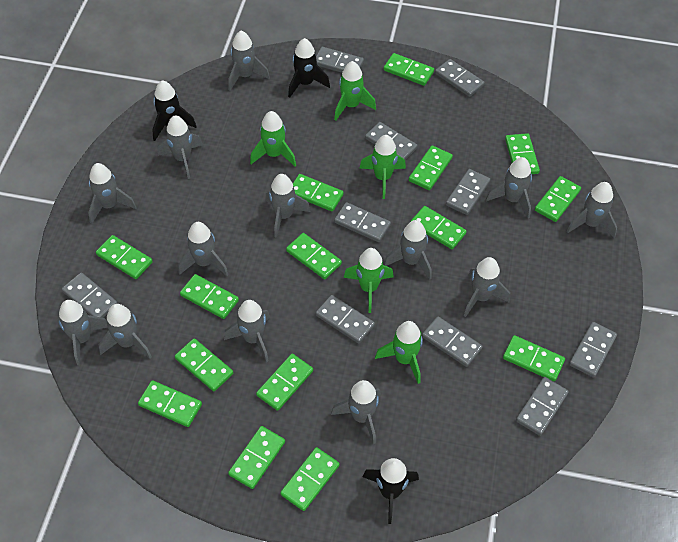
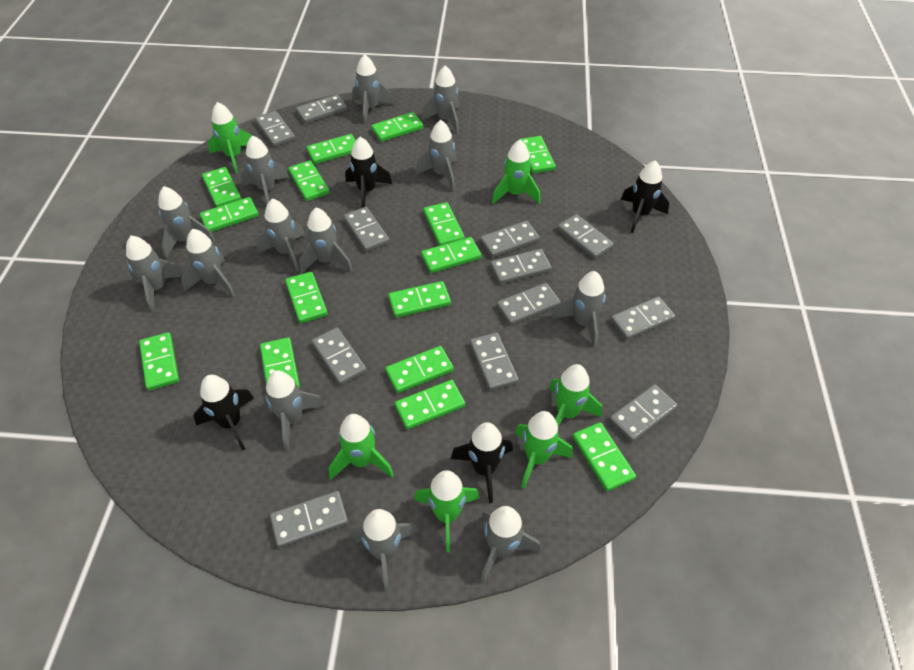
black rocket: [152,80,197,141] [288,38,330,98] [362,458,419,524] = 3 -> [193,375,254,451] [345,137,392,208] [451,422,513,503] [621,160,669,233] = 4
green rocket: [250,111,296,166] [334,61,376,121] [344,248,394,313] [359,135,406,199] [375,321,423,384] = 5 -> [208,102,252,173] [329,414,394,480] [414,470,480,552] [492,140,540,204] [515,411,573,489] [549,364,602,427] = 6
grey domino: [62,273,118,318] [316,47,364,73] [316,295,375,343] [334,202,391,242] [365,122,417,160] [422,316,482,367] [435,59,484,97] [446,169,490,215] [516,377,569,436] [569,322,617,378] = 10 -> [255,111,295,147] [270,491,348,548] [296,95,347,124] [312,328,367,385] [344,207,390,252] [470,333,519,391] [480,221,540,258] [490,249,552,284] [497,283,561,325] [557,214,614,259] [609,384,677,442] [610,297,675,340] = 12

